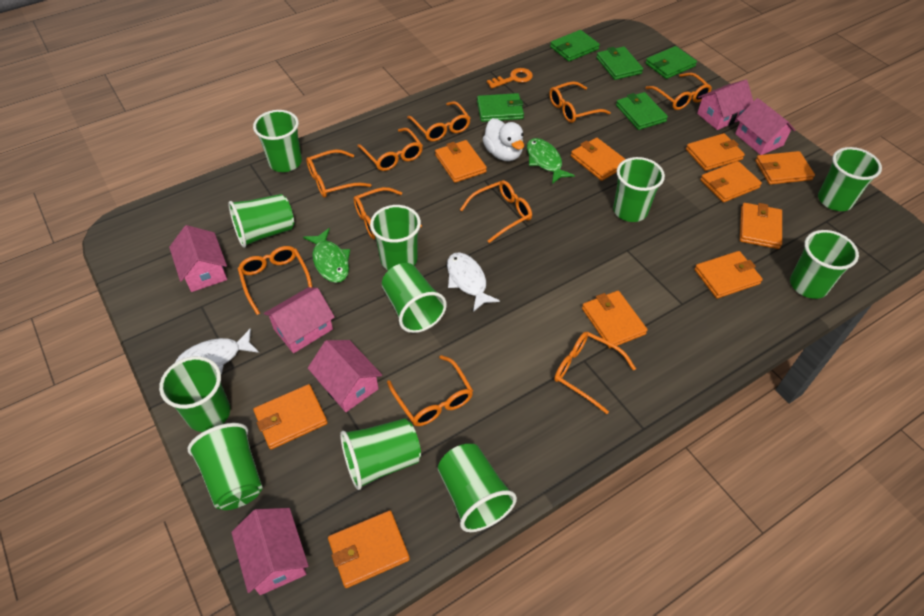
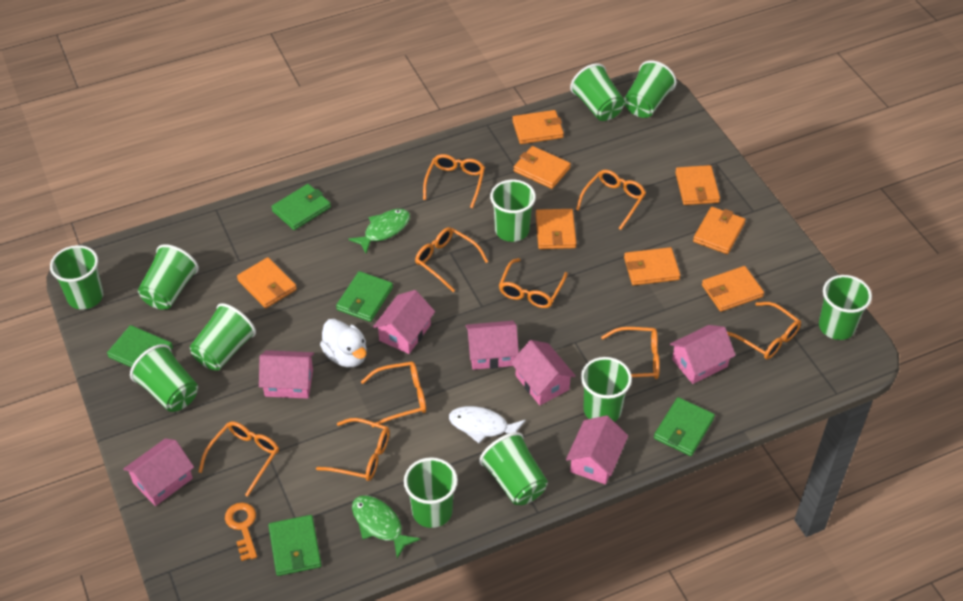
orange glasses: [237,246,313,315] [306,149,371,198] [354,187,422,239] [357,128,423,171] [387,355,473,426] [407,101,471,142] [460,180,532,243] [549,81,611,123] [554,332,636,414] [645,72,712,110] = 10 -> [199,421,279,497] [316,418,390,481] [361,362,426,427] [415,227,488,292] [423,154,485,208] [499,258,568,308] [576,170,646,230] [601,327,660,379] [727,302,801,359] = 9
orange wallet: [253,384,328,449] [328,510,410,588] [435,140,487,183] [571,138,625,181] [582,291,648,348] [686,133,745,171] [694,251,763,298] [700,161,762,202] [740,203,782,249] [755,151,815,185] = 10 -> [237,257,297,308] [512,110,564,144] [513,146,571,189] [536,209,577,249] [624,247,681,285] [675,165,720,205] [693,207,746,254] [702,266,764,312] = 8
pink house: [169,225,227,292] [231,508,309,595] [264,287,335,353] [308,340,382,412] [697,80,753,130] [735,98,795,155] = 6 -> [123,438,194,506] [259,350,314,399] [373,290,435,354] [466,321,519,370] [511,340,576,405] [566,415,628,484] [670,325,736,384] = 7
white fish: [175,328,259,375] [447,252,500,312] = 2 -> [449,406,526,443] = 1

